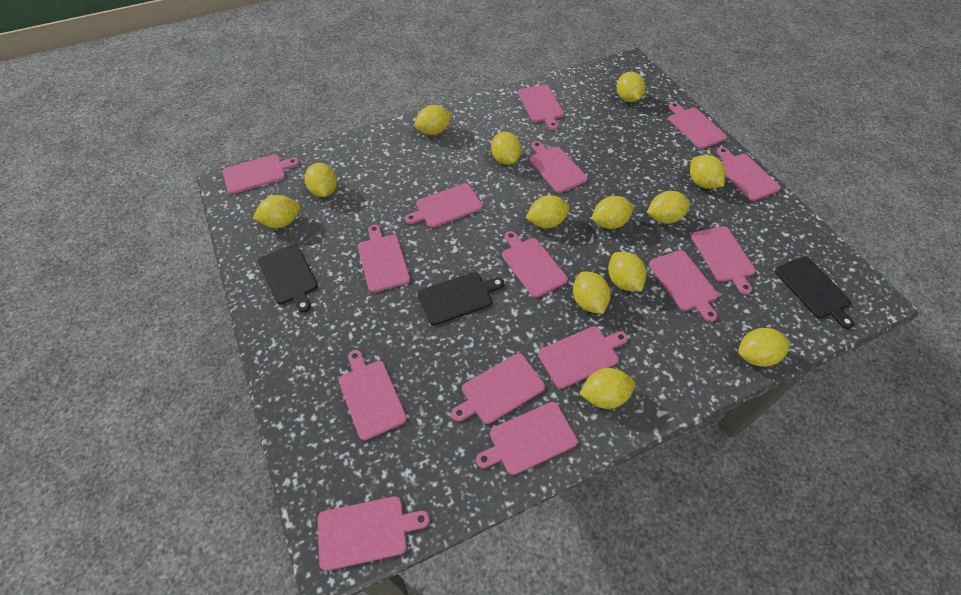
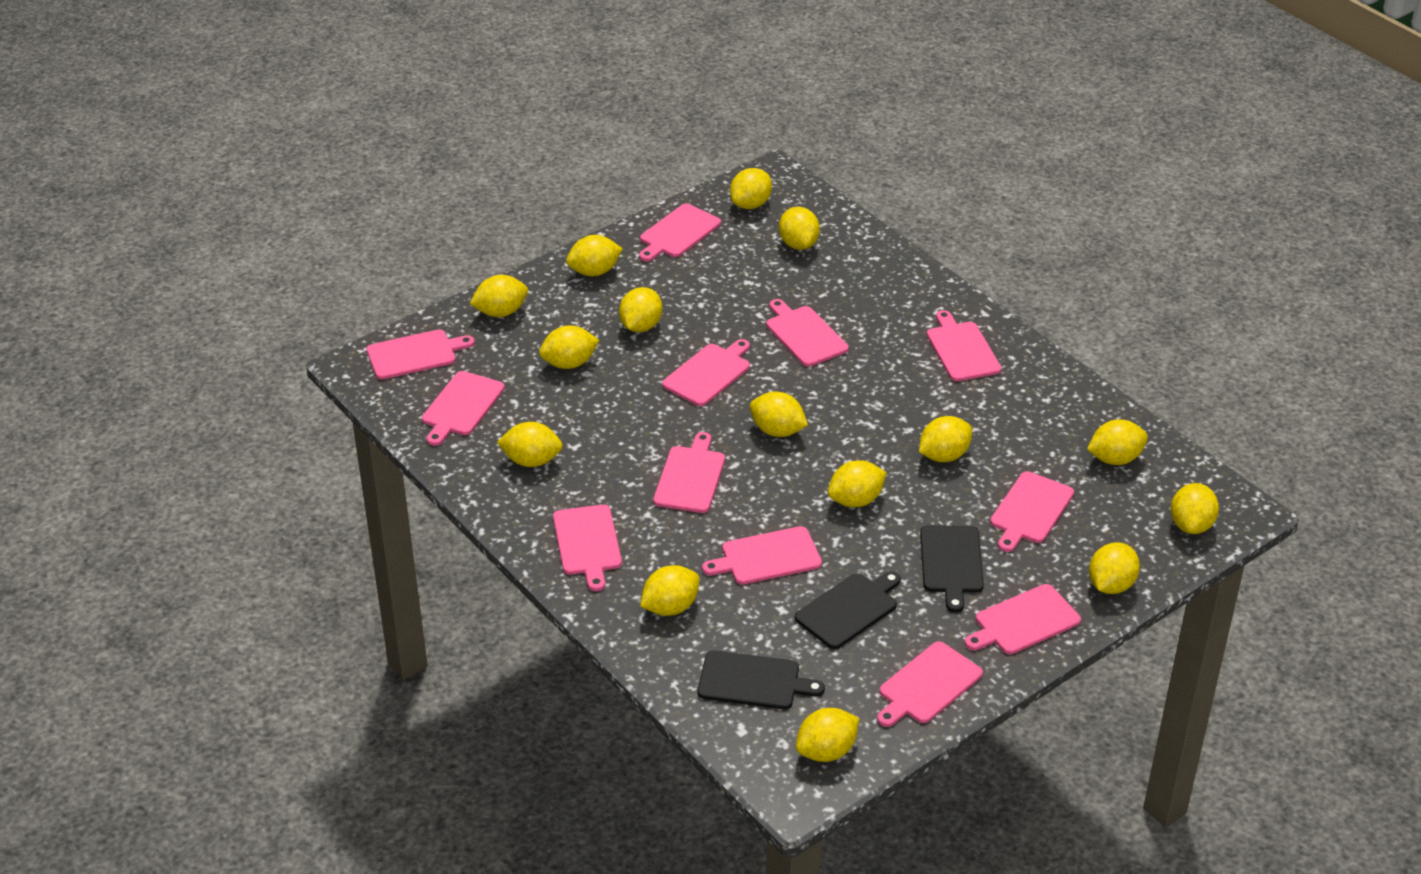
pink cutting board: [222,154,299,194] [317,496,430,571] [339,350,407,440] [358,224,410,292] [405,183,483,228] [452,353,545,424] [476,402,578,475] [502,231,568,298] [518,85,564,130] [529,141,588,193] [538,326,628,389] [649,250,718,322] [669,102,727,149] [691,226,756,295] [717,147,781,201] = 15 -> [366,329,475,380] [422,371,505,446] [553,505,622,591] [639,203,721,262] [653,432,725,513] [662,339,750,406] [702,526,822,584] [766,299,849,367] [877,641,983,727] [927,310,1001,381] [965,584,1081,654] [990,471,1074,552] = 12
yellow lemon: [253,195,300,228] [305,163,337,197] [414,105,452,135] [491,132,521,165] [526,195,570,228] [573,271,611,314] [579,368,635,409] [592,196,634,229] [608,252,646,291] [617,72,645,102] [647,191,690,224] [690,155,726,189] [738,328,790,367] = 13 -> [470,275,528,317] [497,422,563,467] [539,325,599,369] [566,235,623,276] [619,287,662,332] [640,565,700,616] [730,168,772,209] [750,392,808,437] [779,207,820,250] [796,708,859,762] [828,460,886,507] [919,416,972,462] [1087,420,1148,465] [1089,542,1140,594] [1171,483,1219,534] = 15

